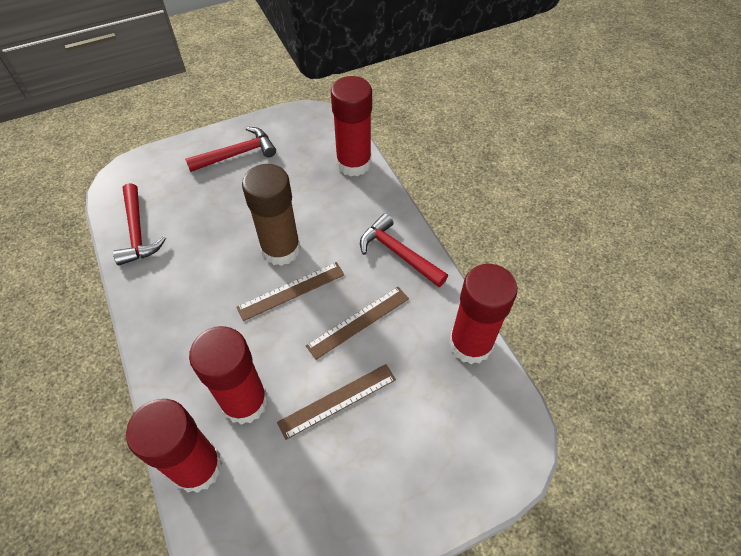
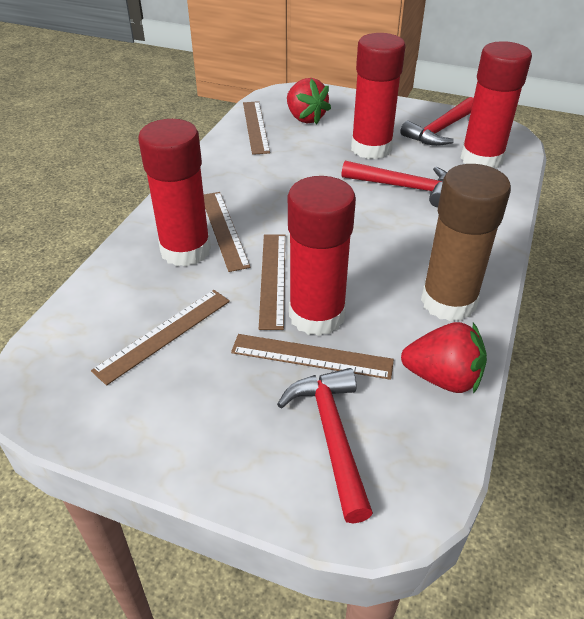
brown ruler: [236,262,345,321] [277,364,396,440] [306,287,409,360] = 3 -> [91,290,230,385] [204,192,251,272] [231,334,394,380] [243,101,270,155] [259,234,285,330] = 5
red strawberry: none = 0 -> [287,78,331,124] [401,322,487,394] = 2

